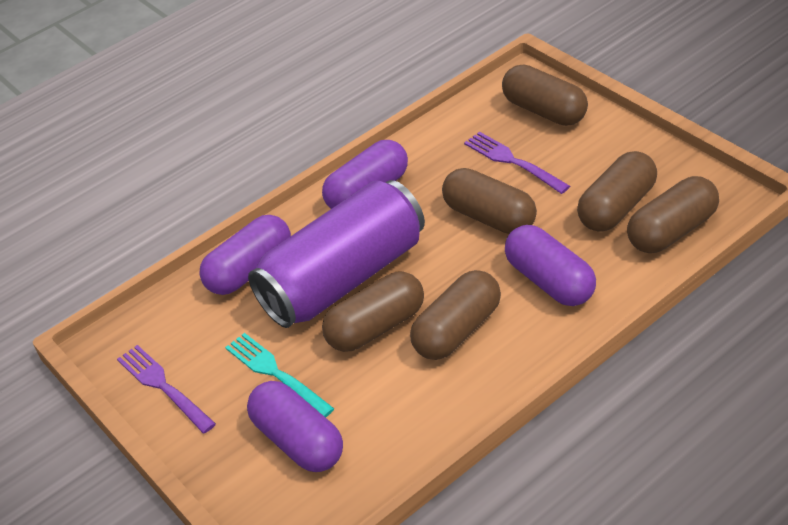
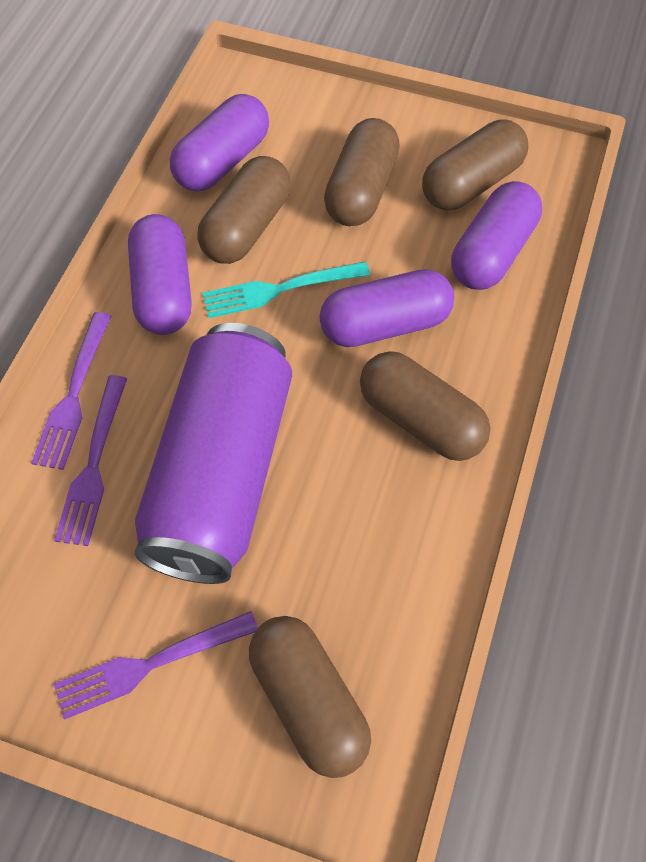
brown capsule: [322,271,424,352] [410,270,501,360] [442,168,537,234] [502,64,588,126] [577,151,657,232] [627,176,719,253] = 6 -> [197,156,291,264] [249,616,371,778] [324,118,400,226] [360,351,490,461] [422,120,528,210] = 5
purple fork: [117,345,216,434] [464,132,570,194] = 2 -> [31,312,111,470] [54,375,127,546] [54,611,258,720] = 3

